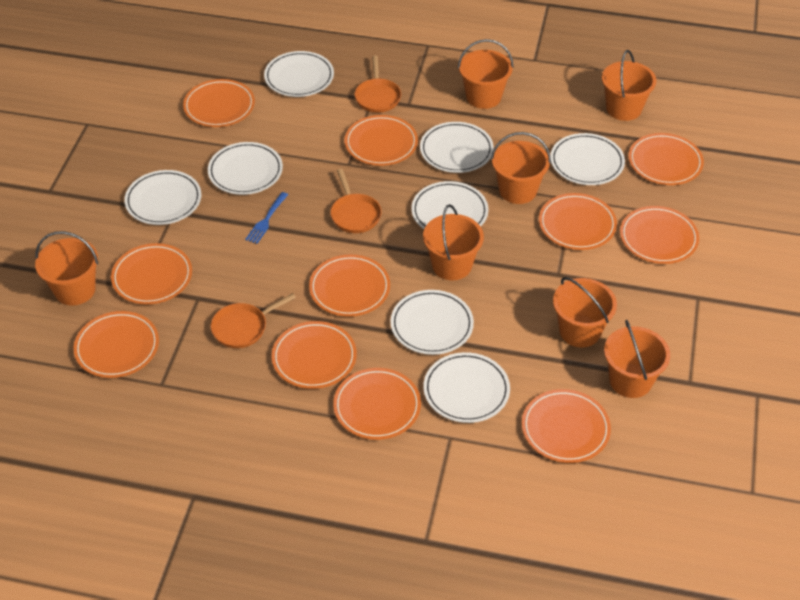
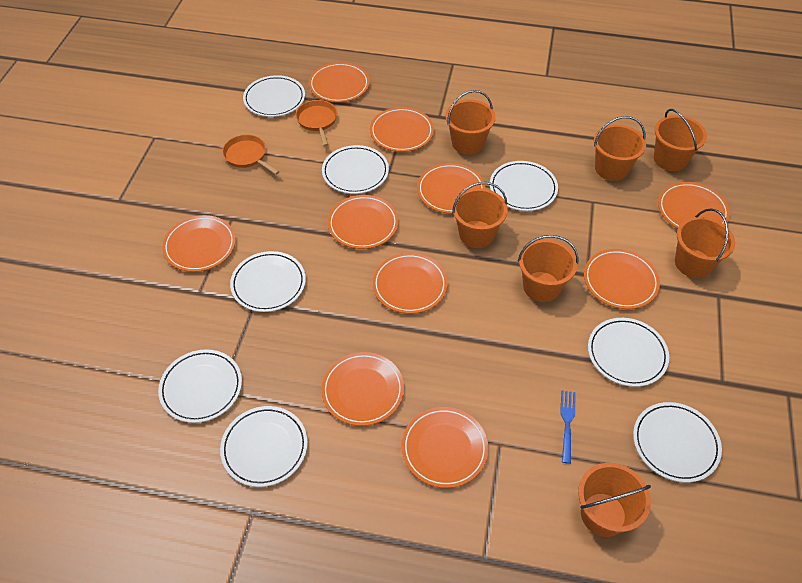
orange pan: [211,293,296,348] [331,169,382,233] [355,55,401,113] = 3 -> [222,135,279,175] [296,100,337,146] = 2
orange plate: [74,311,159,378] [111,243,192,304] [183,79,255,127] [272,321,357,389] [309,255,390,317] [333,368,421,440] [345,115,418,166] [522,389,611,463] [539,193,617,250] [620,206,699,264] [629,133,704,185] = 11 -> [162,215,236,272] [309,62,370,102] [321,352,404,426] [328,195,398,249] [370,107,434,152] [372,253,448,314] [402,407,488,488] [417,163,485,214] [584,249,660,309] [658,182,730,229] = 10

